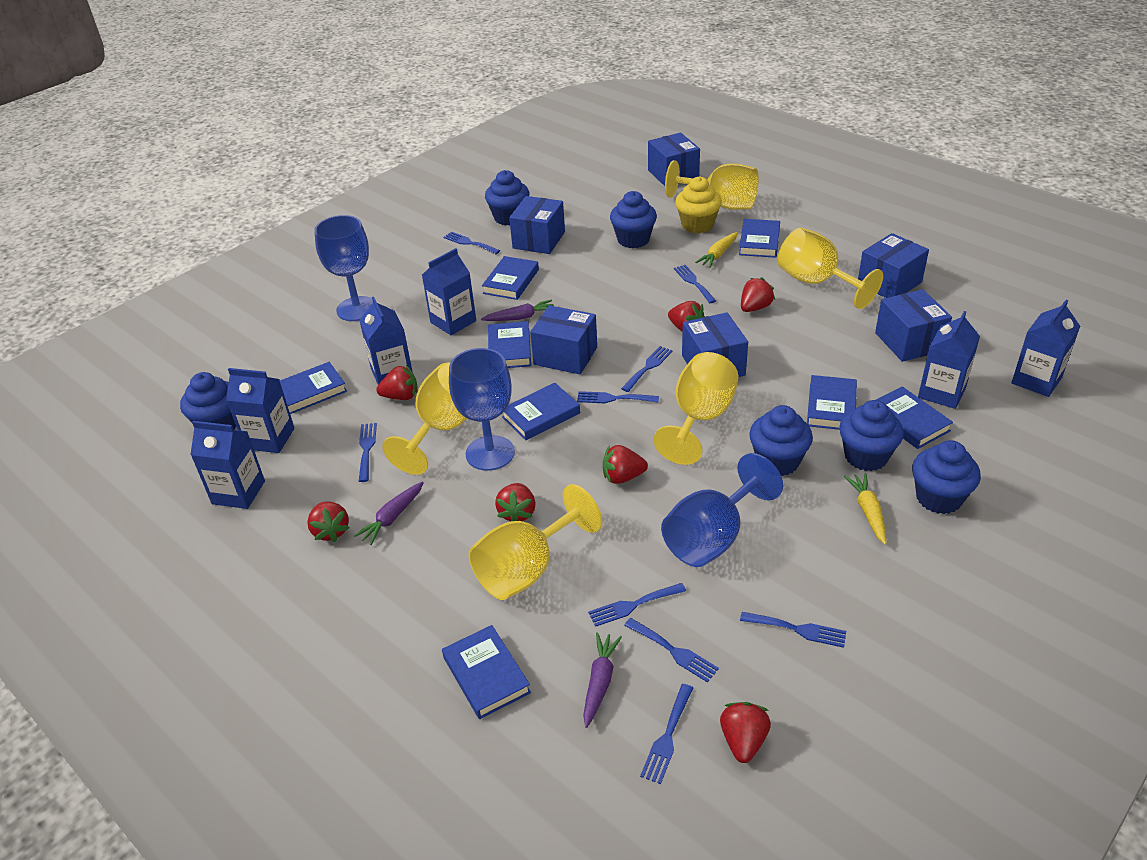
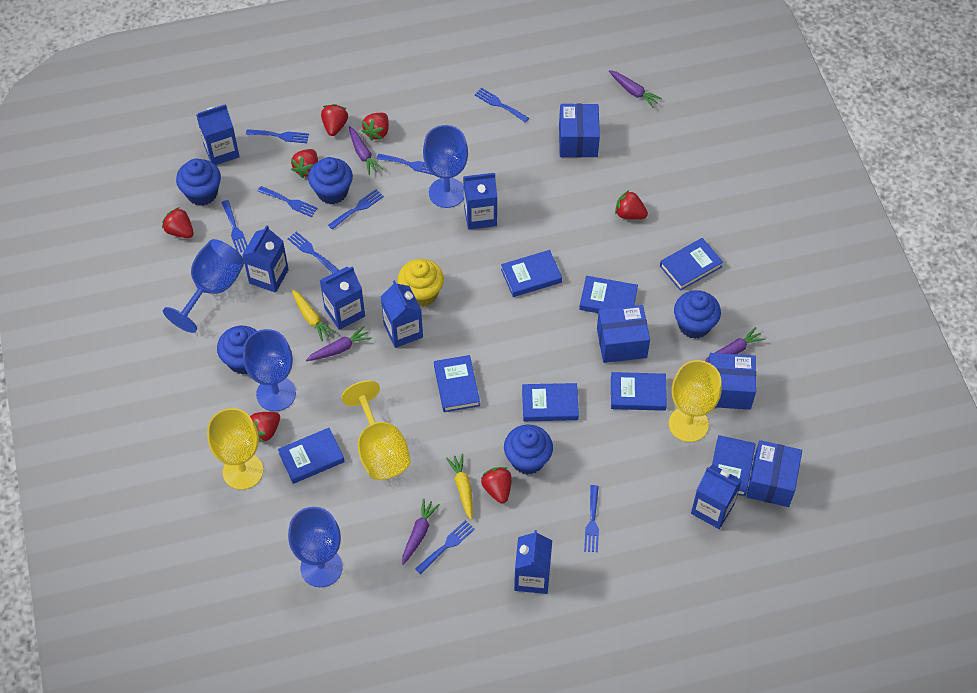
blue box: [509,196,565,254] [530,305,597,374] [648,133,700,186] [682,312,748,377] [858,233,929,298] [875,289,952,362] = 6 -> [559,104,600,157] [597,305,650,363] [708,353,756,410] [746,440,802,507] = 4
blue carton: [190,421,265,509] [226,368,294,453] [359,297,413,385] [422,248,476,335] [918,311,980,409] [1012,300,1080,397] = 6 -> [196,104,240,165] [243,225,289,293] [320,266,365,330] [381,280,423,348] [463,173,497,230] [514,530,552,594] [691,464,742,529] = 7
blue cupcake: [180,372,236,430] [485,170,529,226] [610,191,657,248] [749,405,813,476] [839,400,904,471] [912,440,981,514] = 6 -> [176,159,221,206] [217,326,257,374] [308,157,353,204] [504,425,553,475] [674,290,721,339] = 5
blue goblet: [314,215,373,321] [449,348,515,471] [661,453,783,567] = 3 -> [163,239,244,333] [243,329,296,411] [288,507,343,587] [423,125,468,208] = 4
purple carrot: [354,481,424,545] [481,300,554,321] [583,632,622,728] = 3 -> [306,326,372,361] [349,126,383,175] [402,498,440,565] [609,70,662,108] [705,327,766,362] = 5
yellow goblet: [382,363,467,475] [468,484,602,600] [653,352,739,465] [665,160,759,210] [778,228,883,309] = 5 -> [207,408,263,490] [341,380,411,480] [669,360,722,442] = 3

